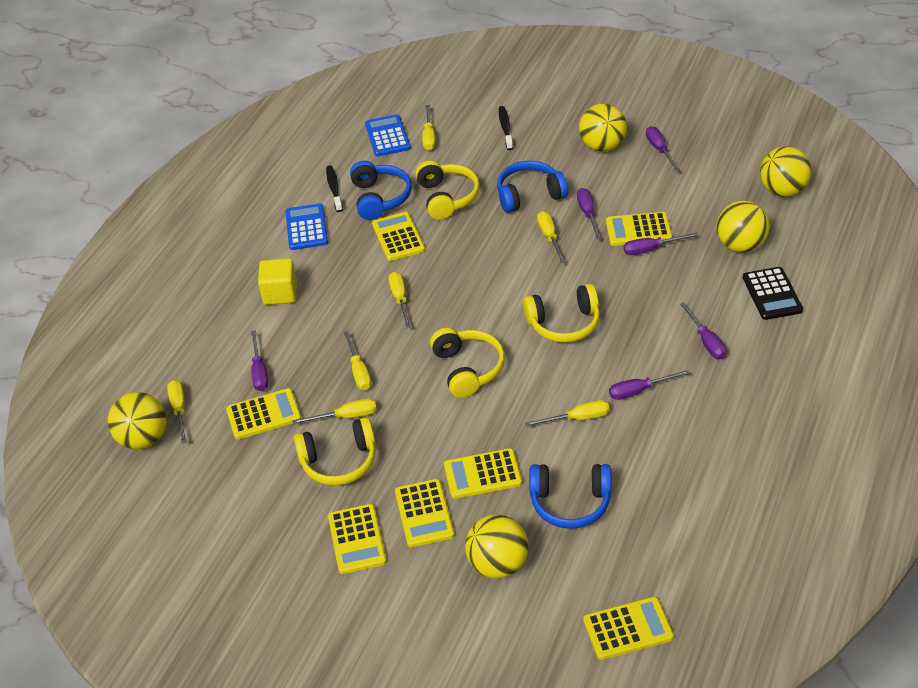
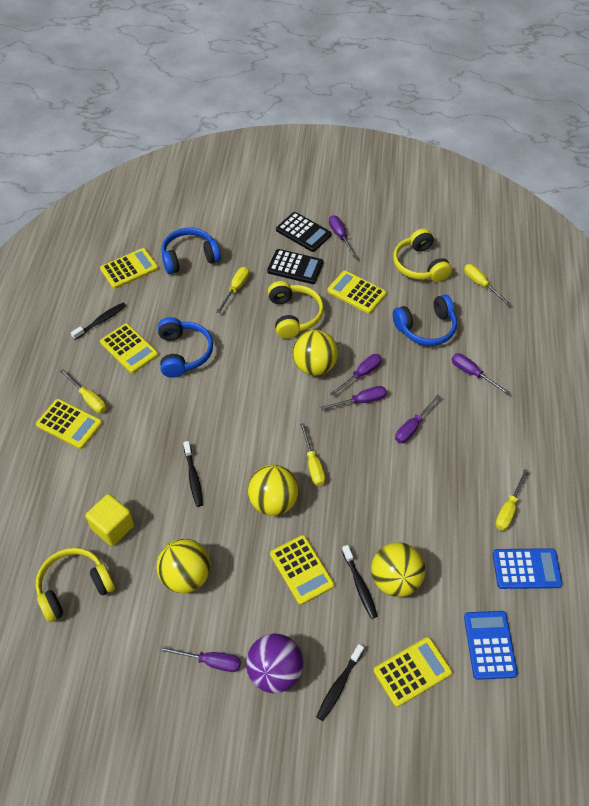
black calculator: [743,267,803,320] = 1 -> [267,249,324,284] [276,212,331,252] = 2
black toothbrush: [326,165,343,212] [499,106,513,150] = 2 -> [71,302,126,340] [183,441,203,507] [316,644,364,721] [342,545,377,619] = 4
purple ball: none = 0 -> [246,634,303,693] = 1
yellow ball: [108,392,166,449] [465,515,529,578] [579,103,627,152] [717,200,770,253] [760,146,811,197] = 5 -> [157,539,210,593] [248,465,298,516] [292,330,338,376] [371,542,425,597] = 4
yellow calculator: [226,388,301,440] [328,504,386,574] [372,212,425,261] [395,479,454,547] [444,448,522,499] [583,597,674,660] [606,212,672,246] = 7 -> [36,399,102,449] [100,248,158,289] [100,323,158,373] [270,535,334,605] [327,270,386,314] [374,637,452,707] = 6
yellow headphones: [294,417,376,486] [415,160,480,220] [430,328,505,398] [523,284,600,343] = 4 -> [36,548,115,622] [268,281,324,339] [393,229,452,282] = 3
yellow screwdriver: [167,380,187,444] [292,398,377,424] [344,331,371,390] [388,272,411,328] [422,105,435,150] [525,400,610,427] [537,211,565,263] = 7 -> [60,369,106,413] [216,267,249,313] [300,423,325,486] [464,264,511,306] [495,469,529,531] = 5

